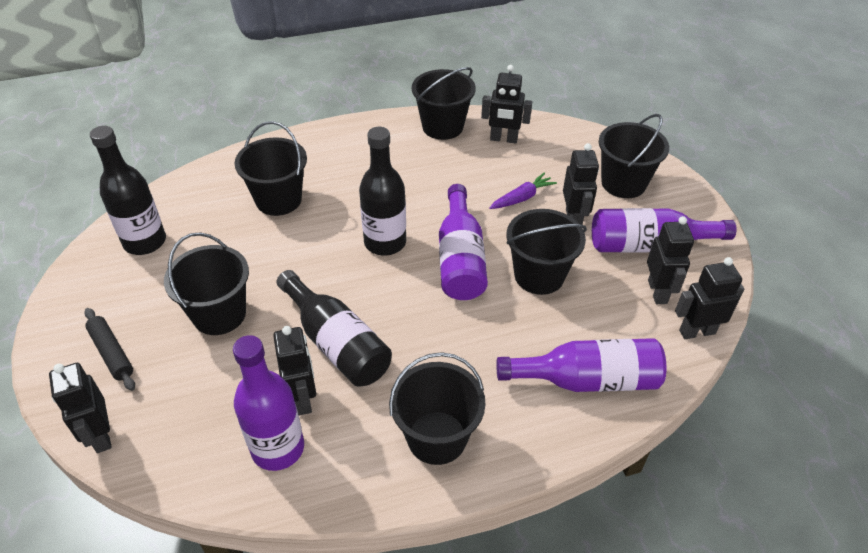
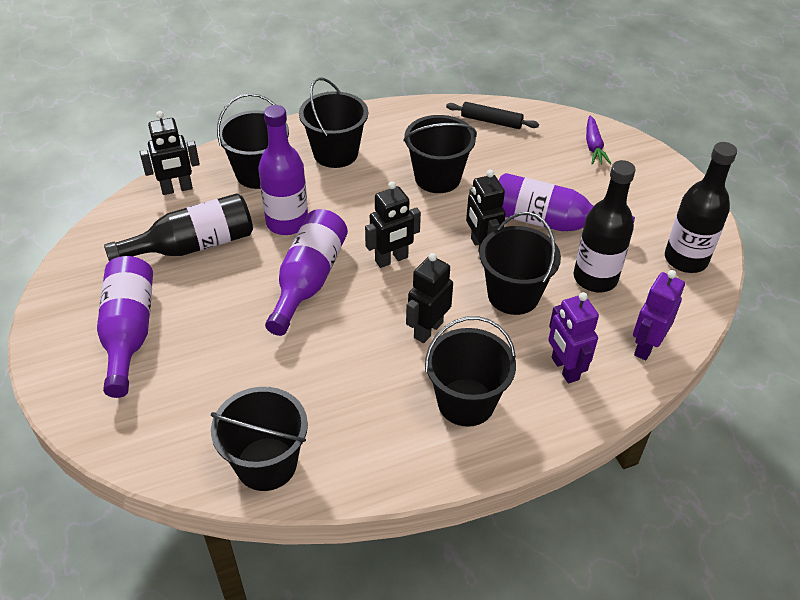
black robot: [49,363,112,453] [273,326,316,416] [481,65,532,143] [563,143,599,225] [647,216,694,304] [675,257,744,339] = 6 -> [140,111,200,195] [365,181,421,268] [406,253,453,343] [466,170,506,252] = 4
purple robot: none = 0 -> [548,292,599,384] [633,270,685,360] = 2

